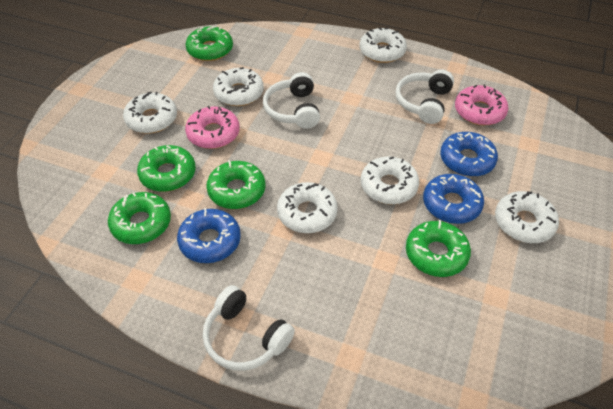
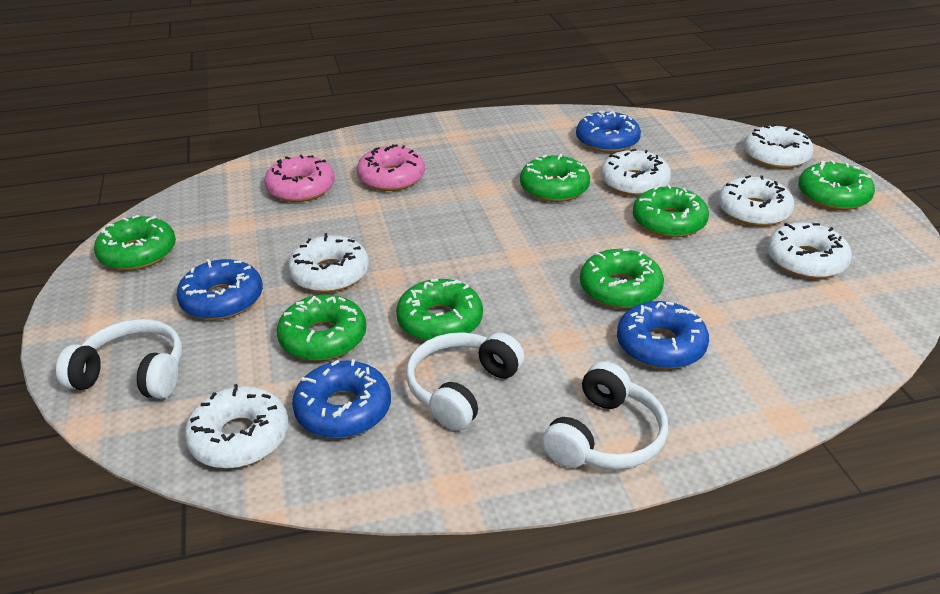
blue donut: [177,208,241,263] [423,174,484,224] [440,132,498,177] = 3 -> [176,259,263,320] [292,359,391,438] [576,111,641,153] [617,301,709,369] = 4
green donut: [108,192,171,244] [137,145,196,192] [186,26,233,61] [206,160,265,209] [406,220,471,277] = 5 -> [94,215,176,271] [277,295,366,361] [396,279,483,341] [520,154,590,202] [580,248,664,309] [633,185,709,238] [798,160,875,210] = 7

